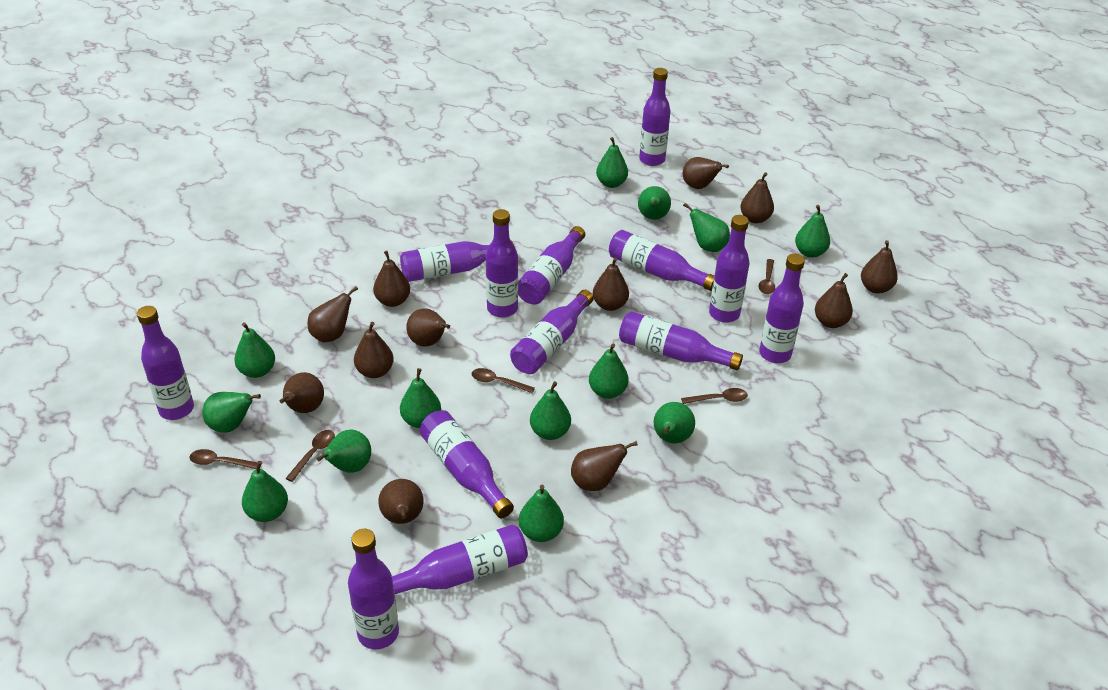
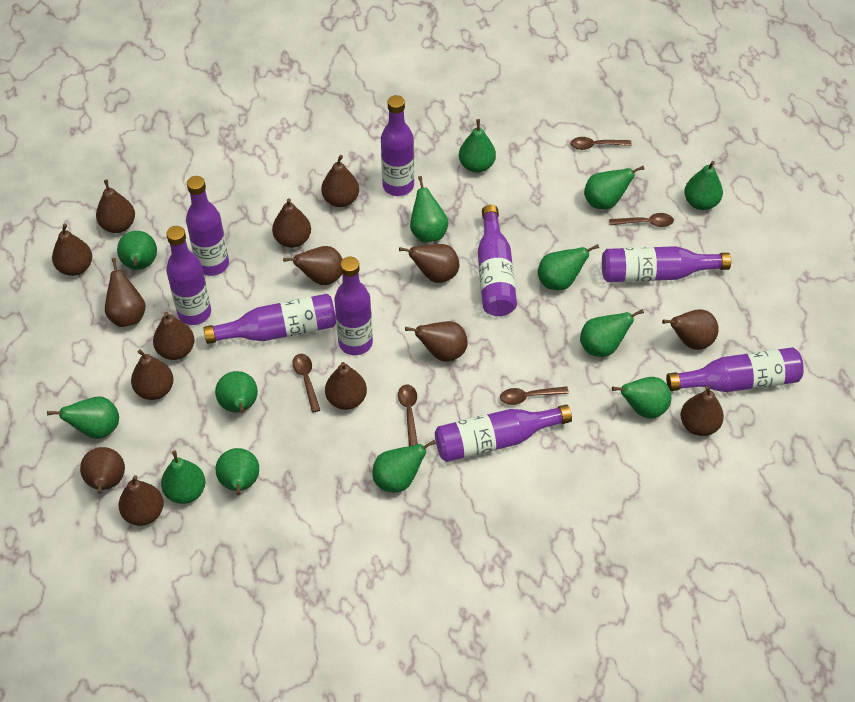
brown pear: [279,372,324,413] [307,286,358,342] [354,322,394,378] [373,251,410,307] [378,479,424,524] [406,308,450,347] [571,441,638,491] [593,257,629,311] [683,157,729,189] [740,172,774,223] [815,273,853,328] [861,240,898,294] = 12 -> [52,224,92,276] [80,447,125,494] [96,180,135,233] [105,258,146,327] [119,475,164,526] [131,350,174,400] [153,312,194,360] [272,198,311,248] [283,246,343,285] [321,155,359,207] [325,362,367,410] [399,244,459,283] [405,321,468,362] [662,309,719,350] [681,386,724,436] = 15
purple bottle: [137,306,194,420] [348,529,399,649] [392,524,528,594] [400,241,513,282] [420,410,514,518] [486,209,518,318] [510,290,594,374] [518,226,585,305] [609,230,714,291] [619,311,743,370] [639,68,671,166] [709,215,749,323] [759,254,805,363] = 13 -> [166,226,211,325] [186,176,229,276] [204,294,336,344] [334,257,373,355] [381,95,414,196] [435,404,572,462] [478,205,517,316] [602,246,731,282] [666,347,804,392] = 9

